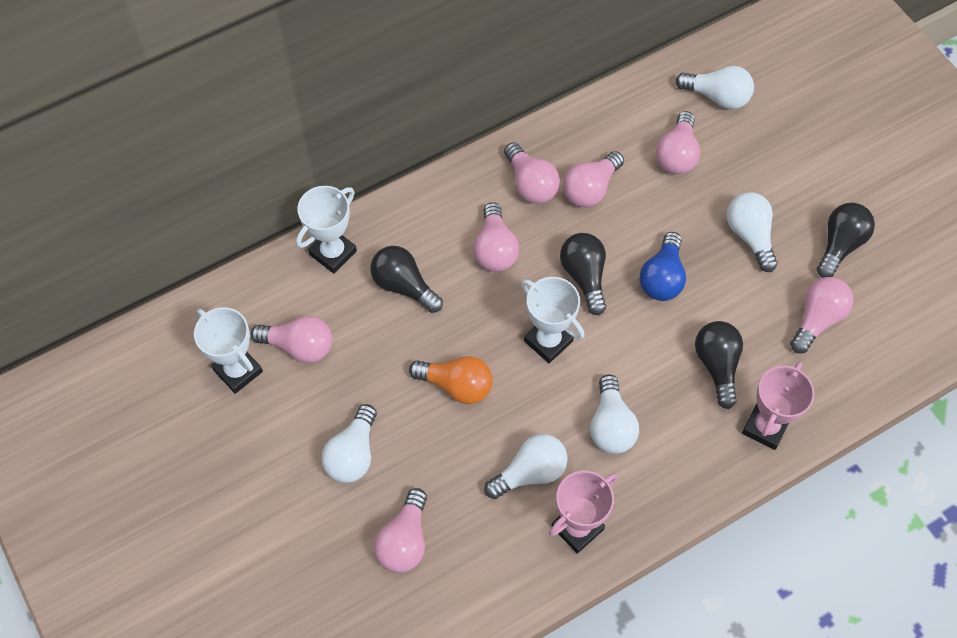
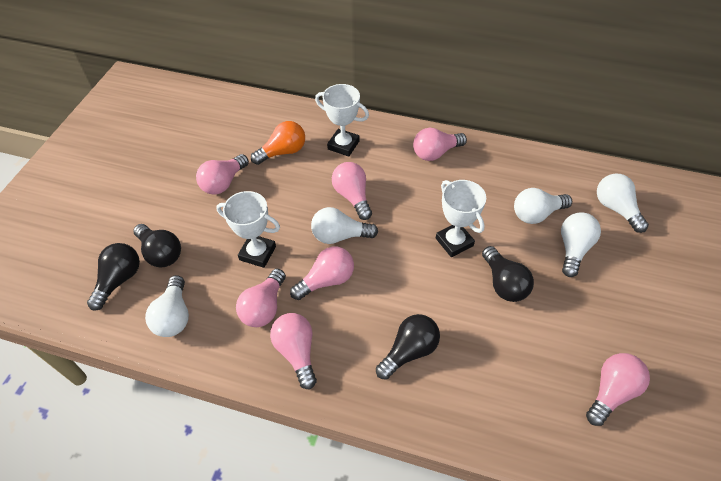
blue light bulb: [639,232,686,301] = 1 -> none = 0
pink trophy: [549,471,617,553] [742,361,815,450] = 2 -> none = 0

